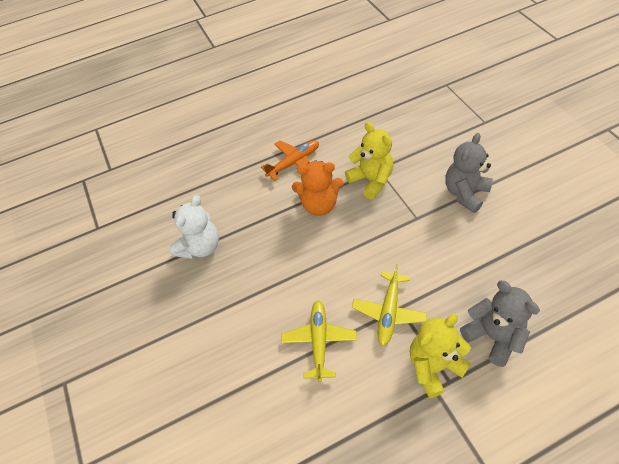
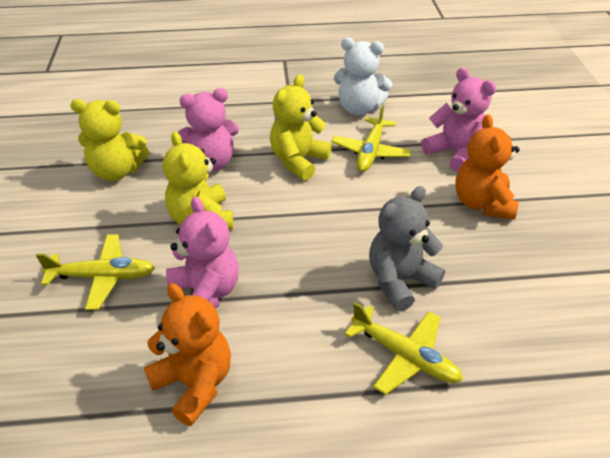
grey teddy bear: [445,133,493,213] [460,281,540,367] = 2 -> [369,186,445,311] = 1
orange plane: [261,140,319,181] = 1 -> none = 0
orange teddy bear: [292,161,343,216] = 1 -> [144,283,231,426] [455,114,520,220] = 2
pink teddy bear: none = 0 -> [166,196,239,309] [178,88,239,172] [422,68,496,172] = 3
yellow plane: [281,300,357,382] [352,264,427,346] = 2 -> [36,234,155,310] [331,104,412,172] [345,302,463,395] = 3
yellow teddy bear: [345,122,393,200] [410,314,471,398] = 2 -> [70,99,149,181] [163,131,233,230] [270,74,332,181] = 3

